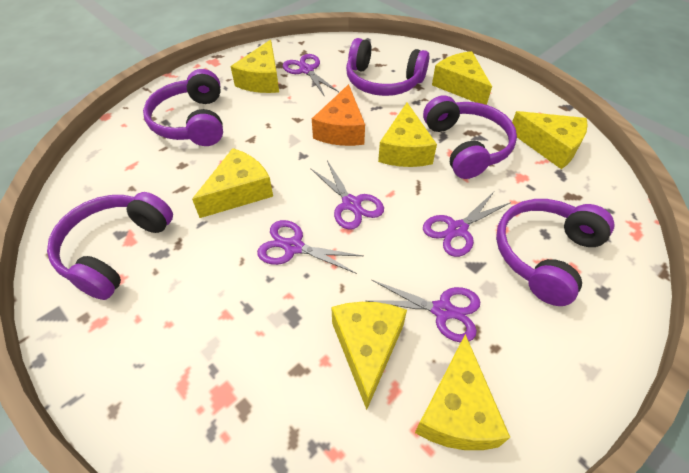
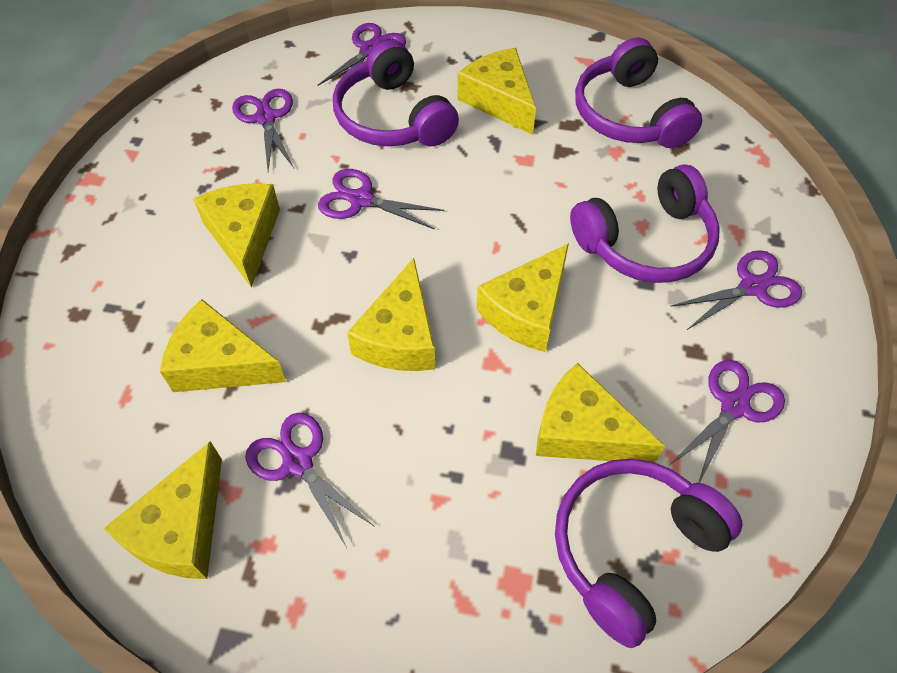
orange cheese: [312,84,365,146] = 1 -> none = 0
purple headphones: [47,192,173,300] [143,69,223,146] [346,38,429,96] [423,95,517,179] [496,199,615,306] = 5 -> [333,40,459,146] [555,459,742,648] [570,164,720,283] [575,37,702,148] = 4
purple scissors: [257,220,363,274] [282,54,339,97] [310,161,384,230] [365,280,480,343] [423,192,511,257] = 5 -> [232,89,294,171] [245,413,375,548] [318,23,406,86] [318,169,444,230] [670,250,802,330] [670,360,785,483] = 6

